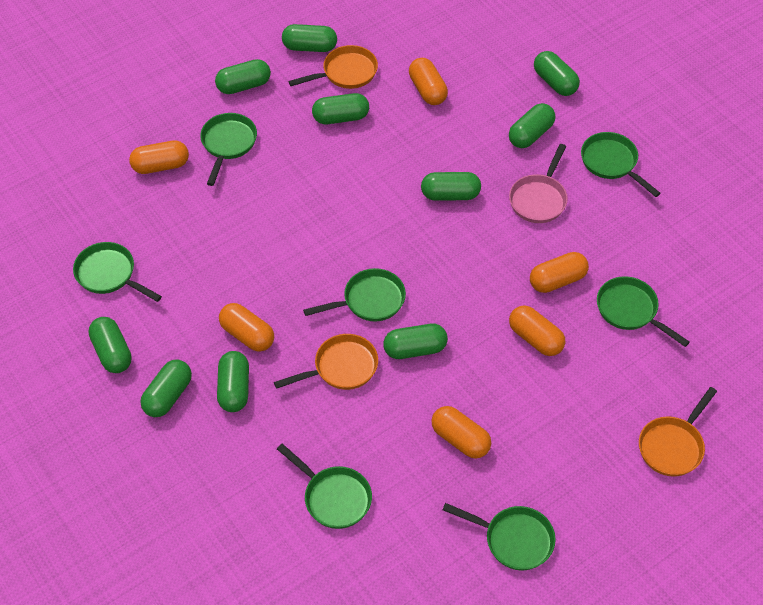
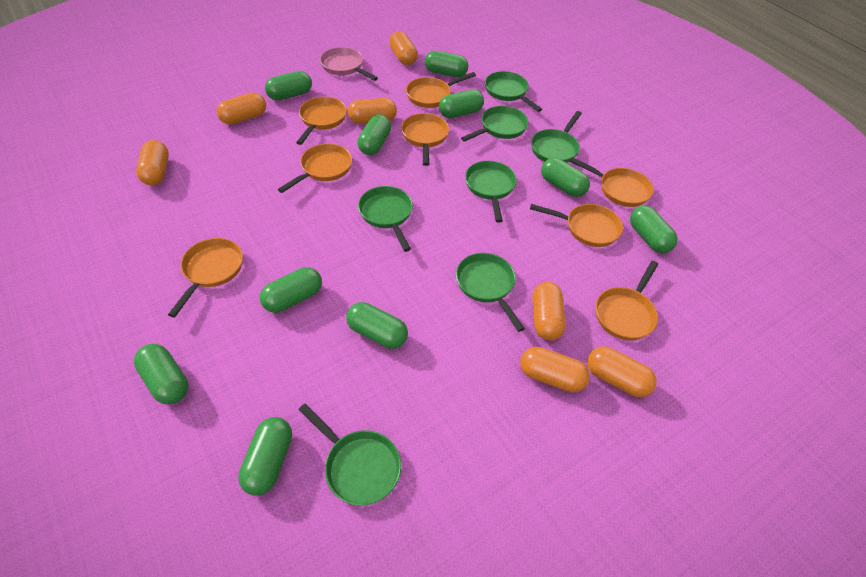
orange capsule: [129,140,189,174] [219,303,274,352] [409,58,448,105] [431,406,491,459] [509,306,565,356] [530,252,589,293] = 6 -> [136,140,169,185] [217,92,266,125] [348,98,397,124] [389,31,418,65] [520,347,590,392] [532,282,566,341] [587,347,657,397] = 7
orange pan: [274,334,378,390] [288,45,378,89] [639,387,717,477] = 3 -> [168,238,243,317] [278,143,352,193] [296,97,347,145] [401,113,449,166] [406,72,476,108] [530,204,623,247] [569,157,654,207] [596,261,658,340] = 8

